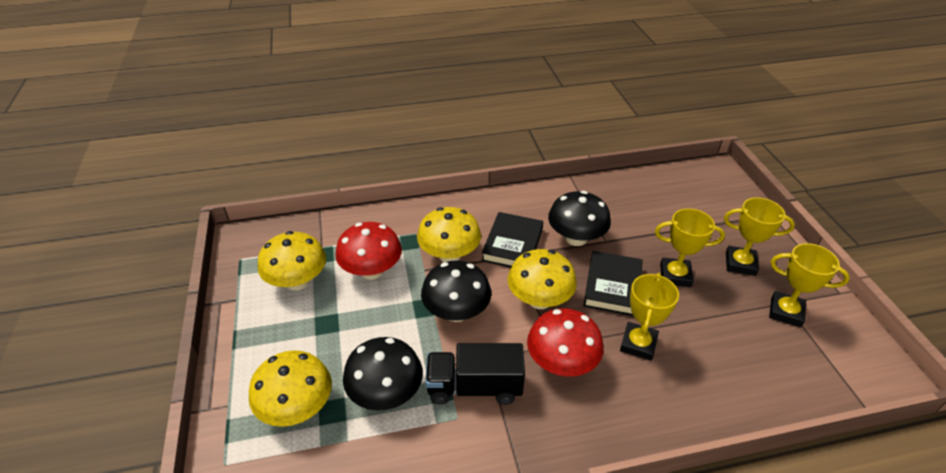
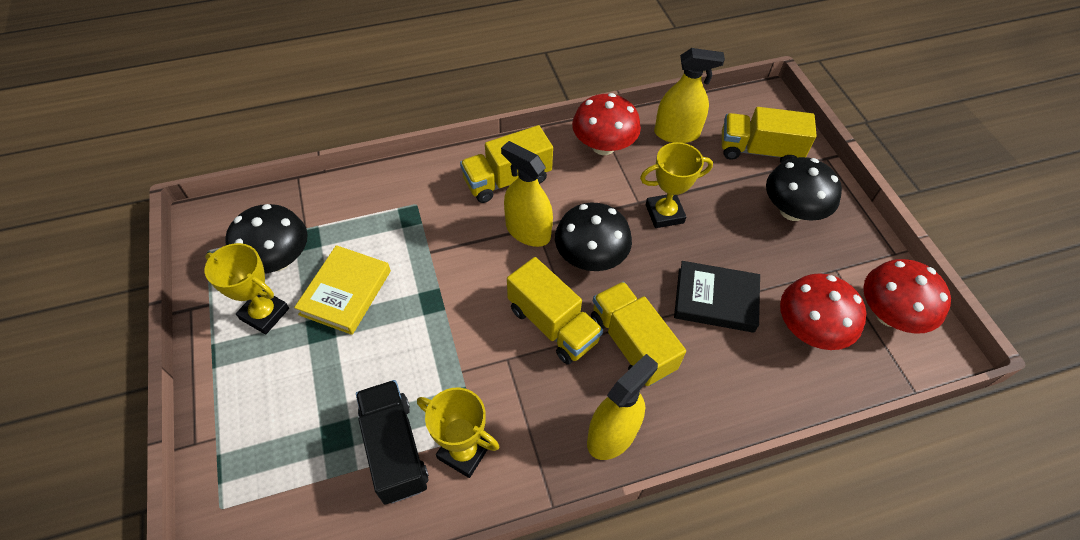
black book: [482,212,543,268] [583,251,643,316] = 2 -> [674,261,760,333] = 1
red mushroom: [335,222,402,280] [527,308,604,377] = 2 -> [572,93,641,155] [780,273,866,350] [863,259,951,334] = 3
yellow book: none = 0 -> [294,245,391,335] = 1
yellow mushroom: [249,350,332,427] [258,231,326,291] [417,207,481,262] [508,249,577,309] = 4 -> none = 0
yellow spray bottle: none = 0 -> [501,141,553,247] [587,354,658,460] [654,48,725,143] = 3
yellow trophy: [620,273,679,361] [655,208,725,287] [724,197,795,276] [769,243,850,327] = 4 -> [205,243,289,335] [417,388,499,478] [640,142,713,228] = 3
yellow truck: none = 0 -> [460,125,553,203] [507,257,603,365] [591,282,686,386] [722,107,817,163] = 4

